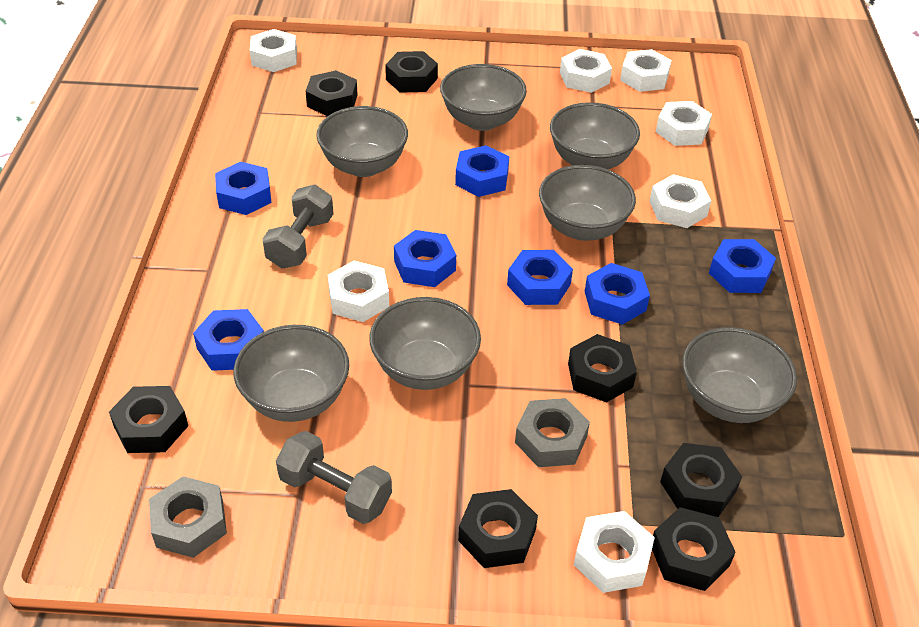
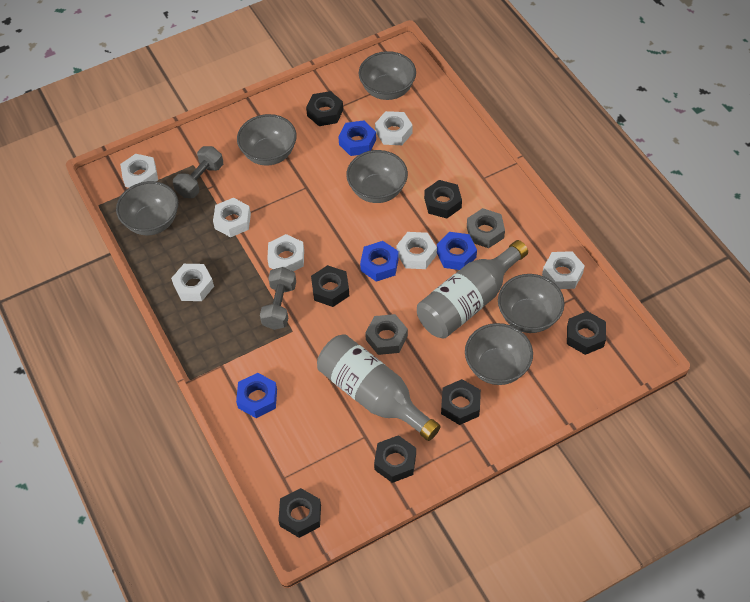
blue nut: [193,309,264,371] [215,162,272,215] [394,230,456,287] [455,145,509,197] [507,250,573,305] [585,263,650,325] [709,239,776,293] = 7 -> [236,373,277,418] [338,120,376,156] [360,241,399,282] [437,232,477,270] = 4
grey bottle: none = 0 -> [317,334,440,441] [417,240,528,338] = 2
grey bowl: [233,325,349,422] [316,106,408,177] [369,297,481,390] [440,64,527,131] [539,165,636,241] [550,102,640,169] [682,327,797,423] = 7 -> [116,181,178,235] [237,114,297,166] [346,150,408,203] [359,51,416,100] [465,323,533,385] [498,274,565,333] = 6

